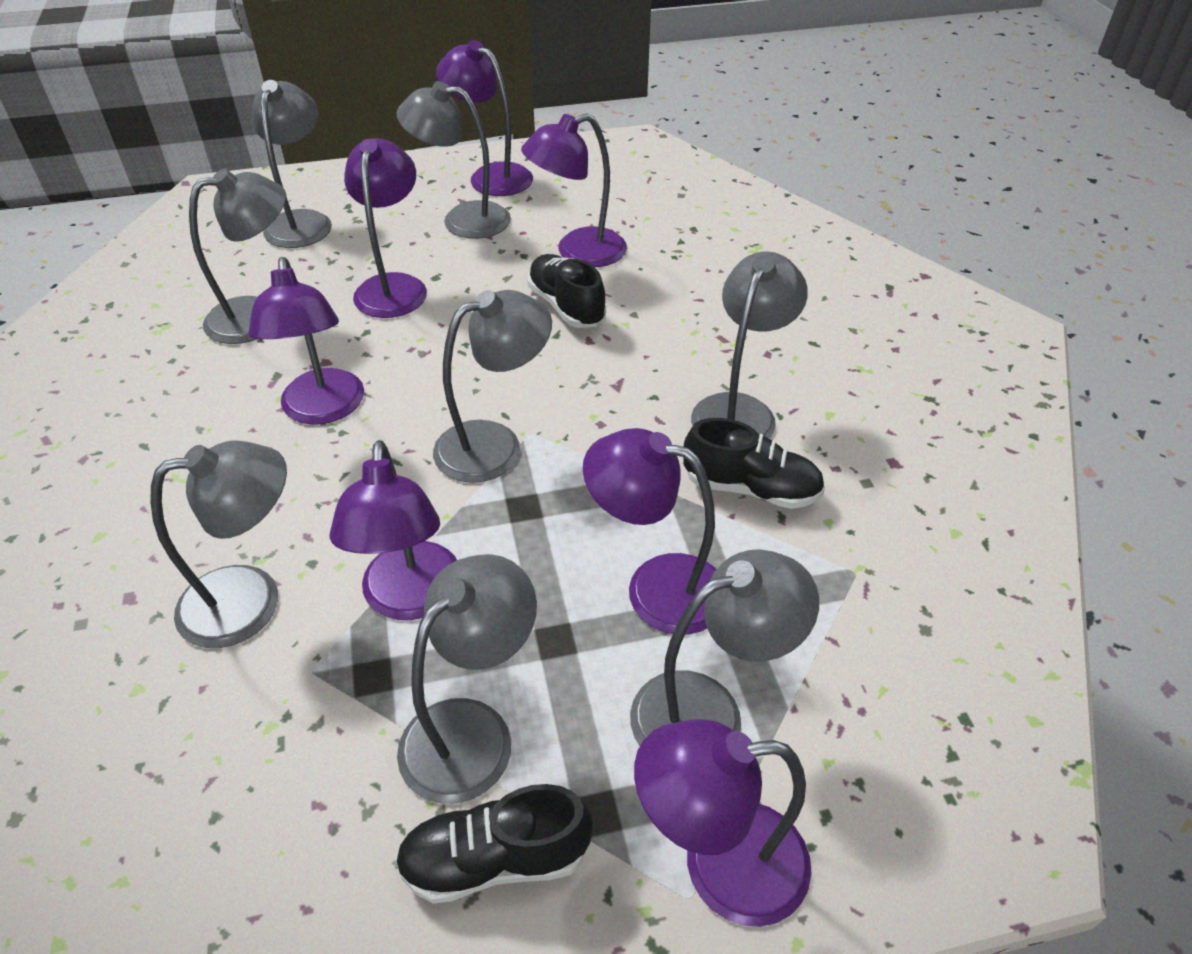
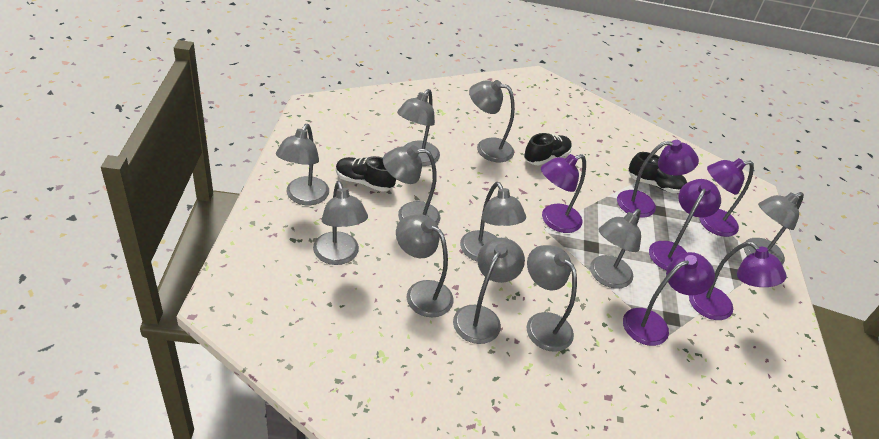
grey lamp: [150,440,287,648] [189,169,286,344] [252,80,332,248] [397,81,511,239] [397,554,537,804] [433,290,552,483] [630,549,819,746] [691,251,808,439] = 8 -> [276,124,329,205] [313,181,368,265] [383,145,440,225] [396,214,453,317] [397,89,440,166] [453,238,525,344] [460,182,526,262] [469,80,515,162] [527,245,577,352] [590,209,641,289] [744,192,804,265] = 11
purple lamp: [248,257,364,425] [329,440,457,620] [344,138,427,318] [436,40,533,196] [521,113,627,267] [583,428,716,635] [634,719,812,927] = 7 -> [541,154,586,233] [617,140,699,218] [623,252,715,346] [649,179,721,270] [689,241,787,320] [699,158,754,237] = 6

